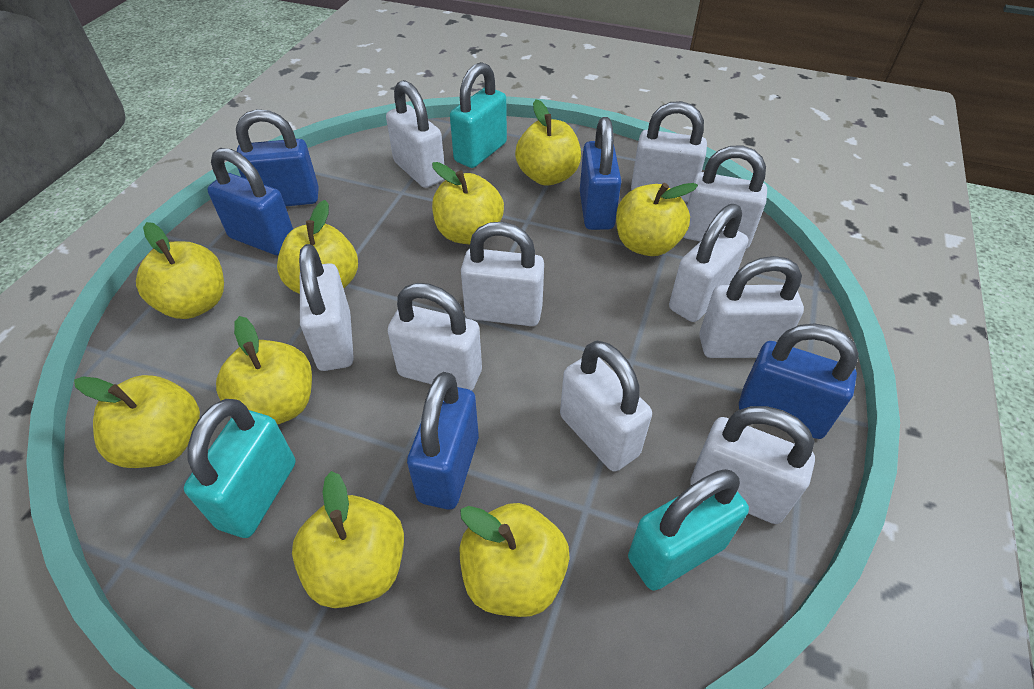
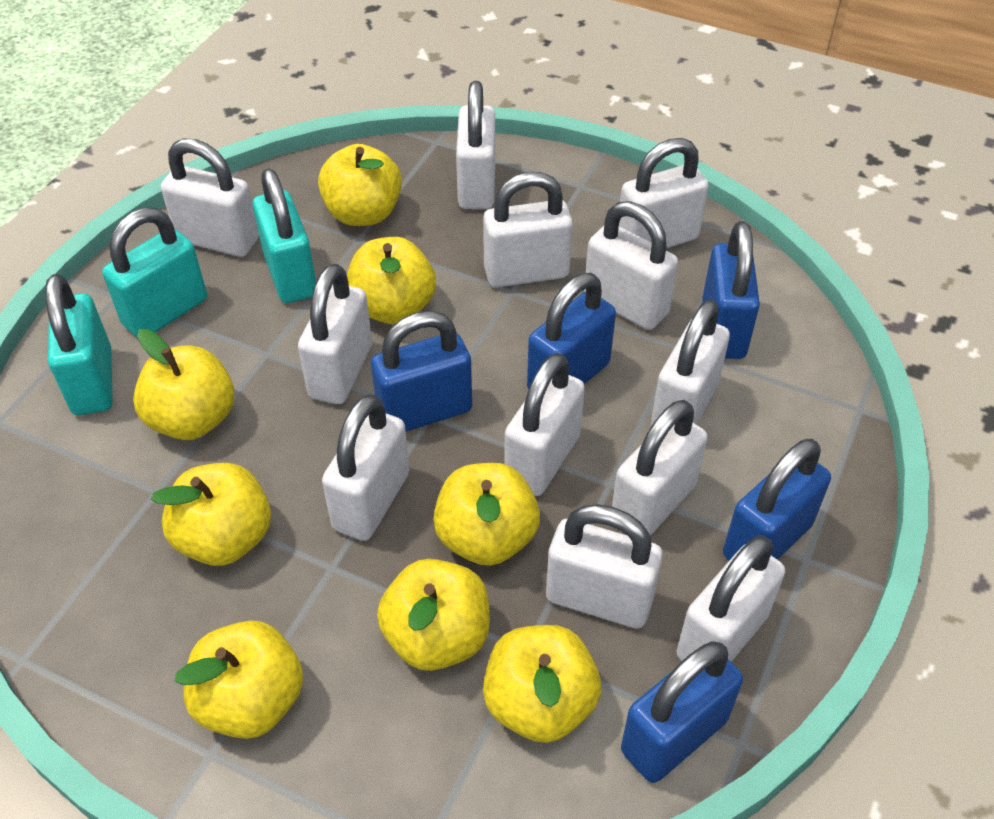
white padlock: [299,244,354,371] [386,80,445,188] [388,283,482,391] [461,222,544,326] [560,341,652,472] [631,101,707,202] [669,204,748,322] [684,146,767,249] [690,406,815,524] [699,256,804,358] = 10 -> [161,139,259,257] [298,264,372,404] [322,394,409,541] [456,81,495,209] [483,172,573,288] [504,353,585,496] [546,504,663,629] [584,201,678,330] [612,400,708,536] [619,138,709,249] [651,300,730,426] [677,535,785,662] = 12
yellow apple: [74,375,200,468] [136,222,224,319] [216,316,312,425] [277,200,358,294] [292,471,404,608] [432,162,504,244] [460,503,570,617] [515,99,581,186] [616,183,698,256] = 9 -> [133,329,235,440] [151,463,271,566] [175,620,303,739] [318,144,402,226] [347,237,436,324] [377,559,490,671] [433,463,540,566] [483,625,601,743] = 8

